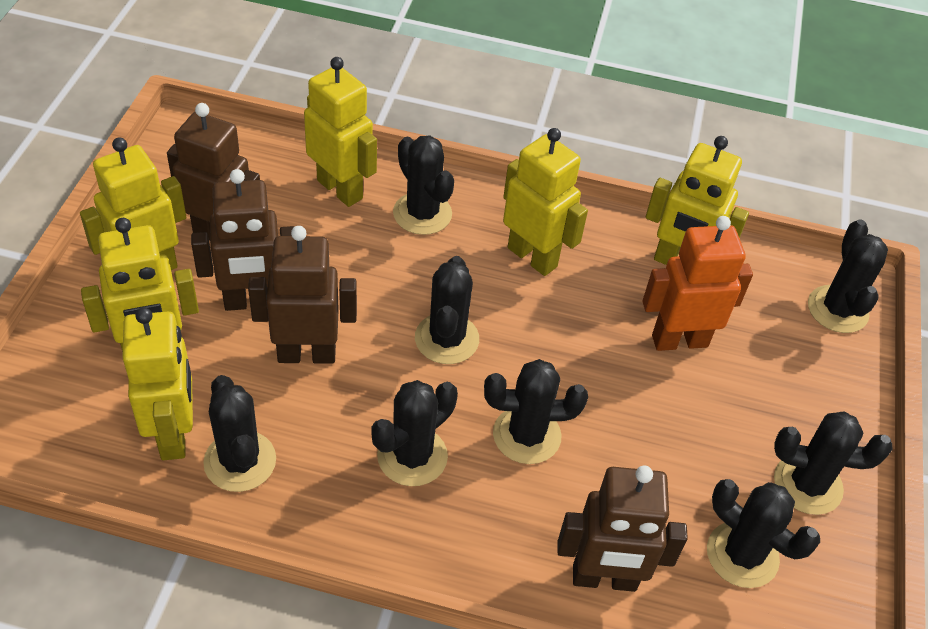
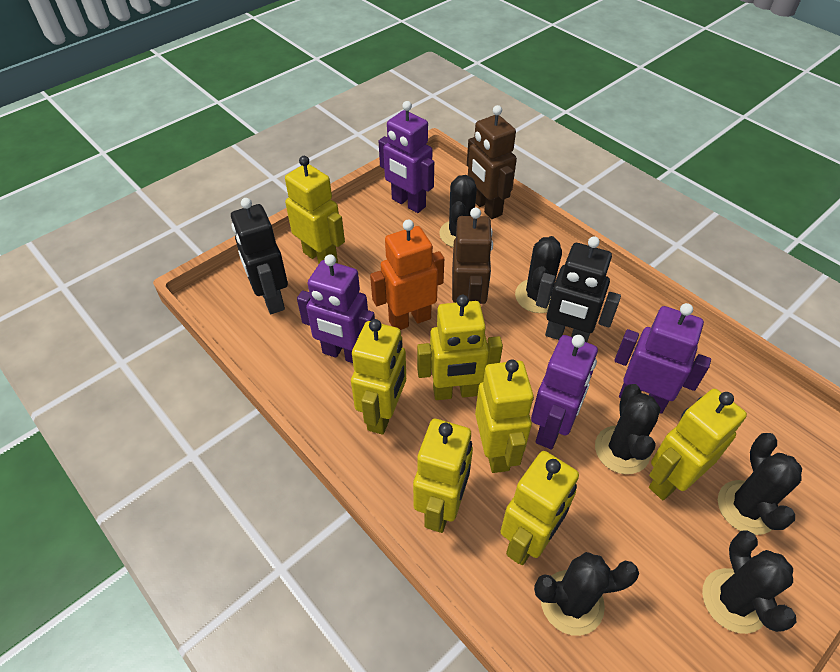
black cactus: [203,375,276,492] [371,380,458,486] [393,136,454,235] [415,256,479,364] [484,359,588,464] [707,479,820,588] [774,411,893,515] [808,219,888,333] = 8 -> [439,175,477,247] [515,236,562,313] [534,552,639,636] [595,384,661,474] [702,530,796,634] [718,433,802,535] = 6
black robot: none = 0 -> [231,198,288,314] [536,237,621,342] = 2
brown robot: [167,103,260,241] [191,169,295,311] [248,226,357,364] [557,466,688,592] = 4 -> [452,208,493,304] [467,105,517,219] = 2
purple robot: none = 0 -> [297,254,375,363] [378,101,434,213] [531,335,598,449] [614,303,711,414] = 4
yellow robot: [80,137,187,270] [81,218,199,352] [122,307,193,460] [304,57,377,207] [503,128,588,276] [646,136,749,265] = 6 -> [285,156,345,264] [351,319,406,435] [413,419,473,533] [417,295,503,400] [475,360,534,473] [500,451,579,565] [649,389,747,500] = 7

